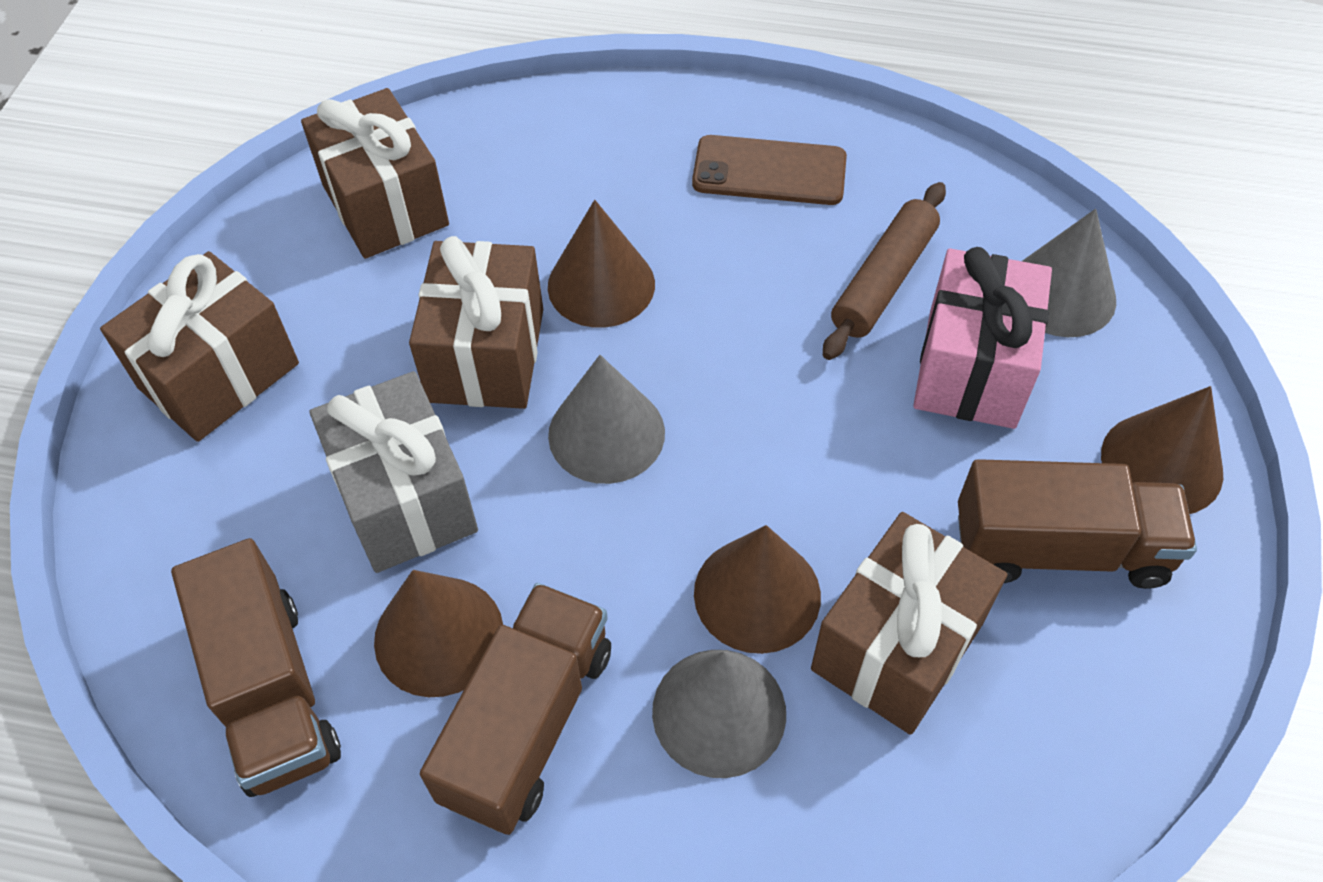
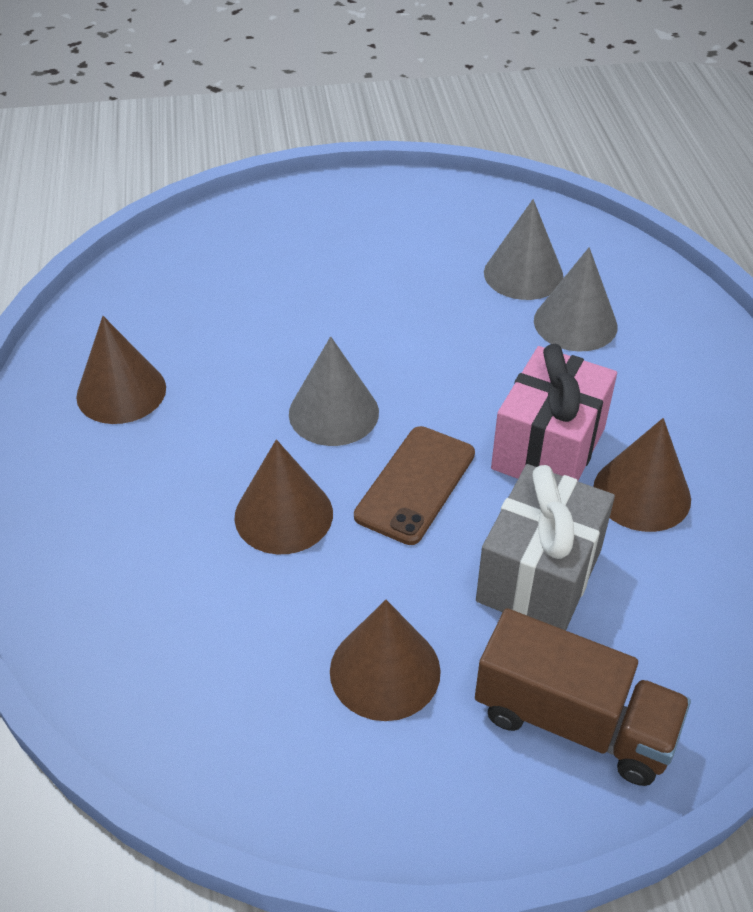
brown gift: [100,251,299,442] [301,88,449,259] [409,236,543,409] [811,512,1007,735] = 4 -> none = 0
brown rolling pin: [823,182,946,360] = 1 -> none = 0
brown truck: [171,538,341,797] [420,583,611,835] [958,459,1197,589] = 3 -> [475,608,691,786] = 1

